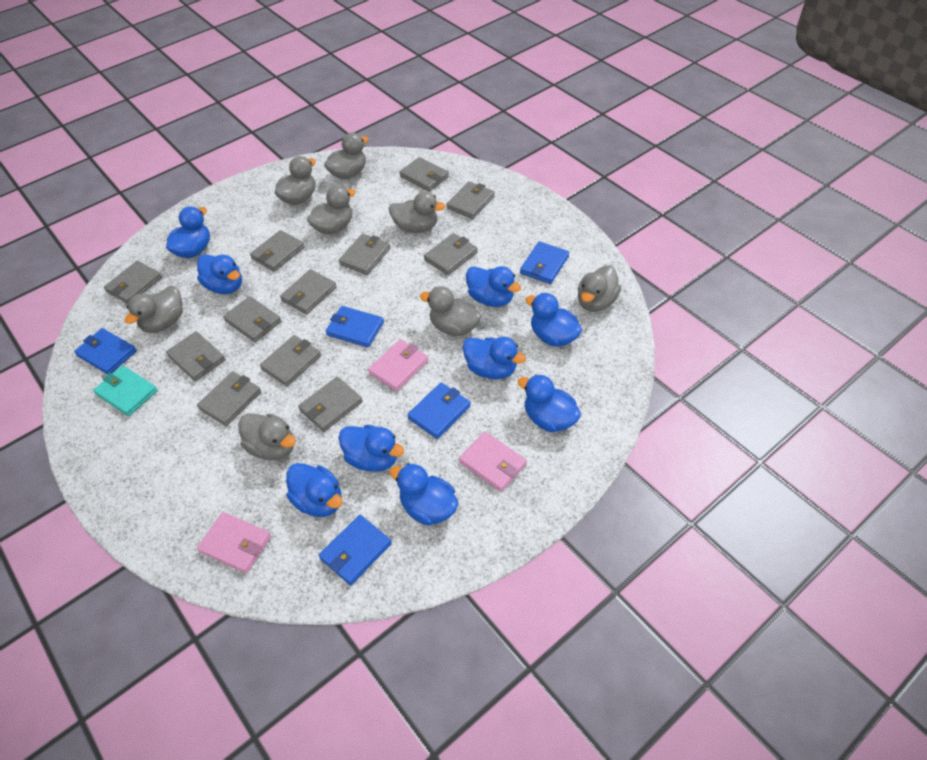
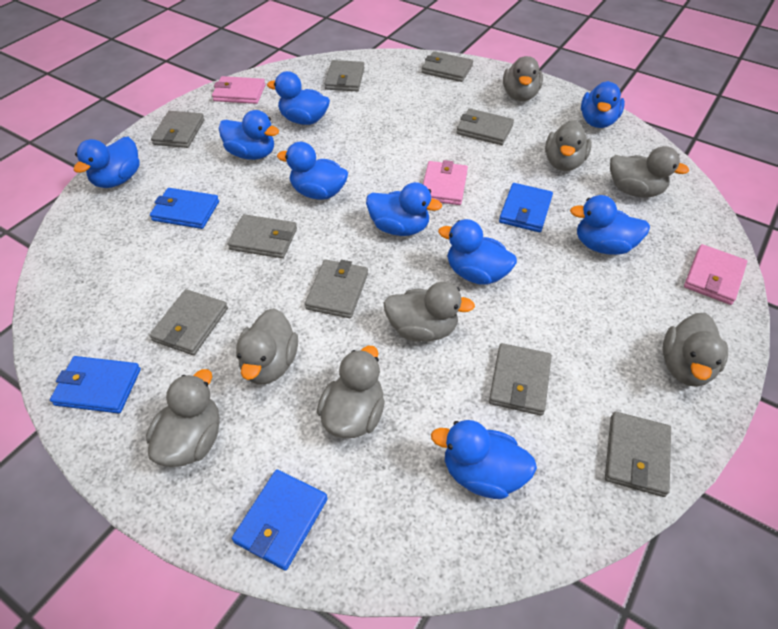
blue wallet: [74,328,137,374] [319,515,392,585] [326,306,384,348] [407,382,471,439] [520,241,569,284] = 5 -> [50,356,141,414] [150,188,219,229] [232,469,328,571] [499,183,553,232] = 4
grey wallet: [104,261,162,304] [166,331,225,381] [197,371,261,426] [223,296,281,342] [250,230,305,272] [260,335,321,386] [280,269,337,314] [298,377,363,432] [339,234,390,275] [399,157,449,192] [424,233,478,275] [446,181,495,219] = 12 -> [149,289,228,355] [151,111,204,148] [228,214,297,258] [305,259,368,318] [324,60,365,91] [422,51,473,82] [456,108,514,145] [489,343,552,416] [605,411,671,497] = 9
turquoise wallet: [93,365,158,416] = 1 -> none = 0

